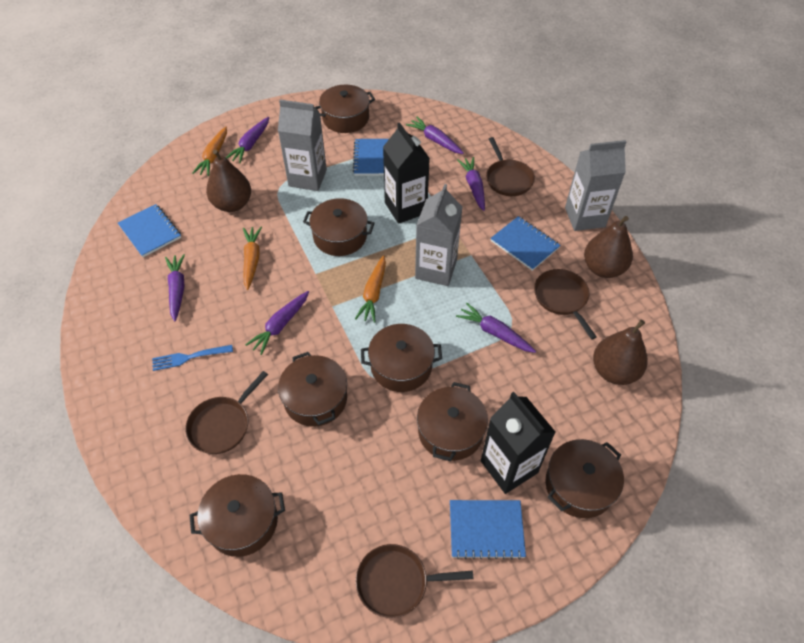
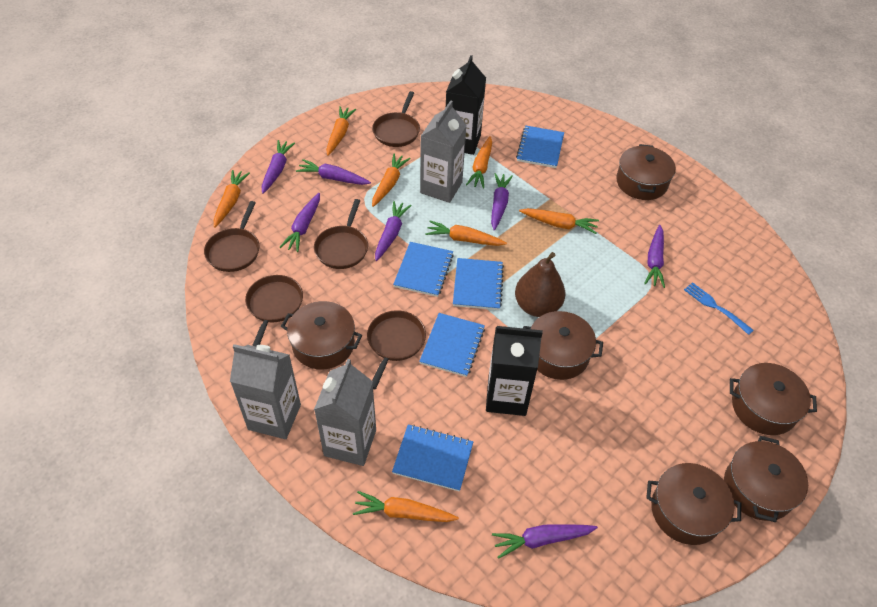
blue notebook: [118,204,181,257] [353,139,389,176] [450,500,526,559] [490,216,561,271] = 4 -> [392,424,473,492] [393,242,453,297] [419,313,485,377] [453,258,504,310] [516,126,564,168] = 5
brown pan: [185,371,268,454] [356,544,474,618] [486,137,535,196] [534,269,597,340] = 4 -> [204,201,259,272] [245,275,303,347] [314,199,368,269] [367,310,426,389] [372,91,420,147] = 5
brown pear: [206,150,251,212] [584,216,633,278] [593,320,648,385] = 3 -> [515,252,565,317] = 1
brown pot: [190,474,285,557] [278,352,347,427] [303,198,375,256] [314,85,375,133] [361,324,442,392] [417,382,488,461] [545,439,624,518] = 7 -> [281,301,362,370] [523,311,603,380] [616,144,676,200] [646,463,741,545] [724,436,808,522] [730,363,817,435] = 6
orange carrot: [192,127,227,176] [243,227,262,290] [355,255,386,323] = 3 -> [214,170,250,228] [326,106,356,156] [353,491,459,522] [372,153,411,207] [425,221,507,246] [466,136,492,189] [519,208,599,234] = 7
purple carrot: [165,254,185,321] [226,117,269,163] [245,291,309,355] [406,117,464,154] [456,303,536,353] [457,157,485,211] = 6 -> [262,140,295,194] [279,193,320,252] [296,159,371,185] [375,201,412,261] [491,173,513,230] [492,524,598,559] [644,225,665,288] = 7

